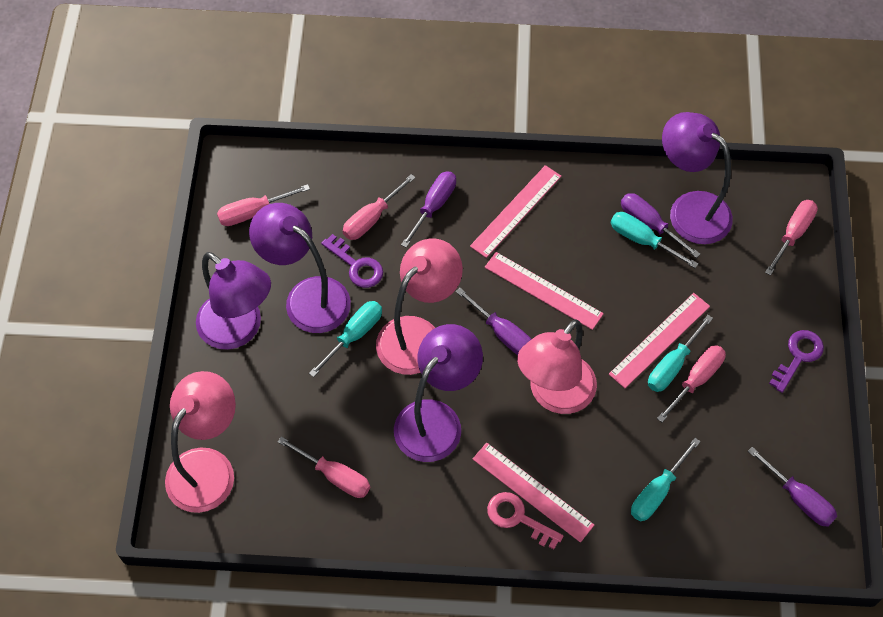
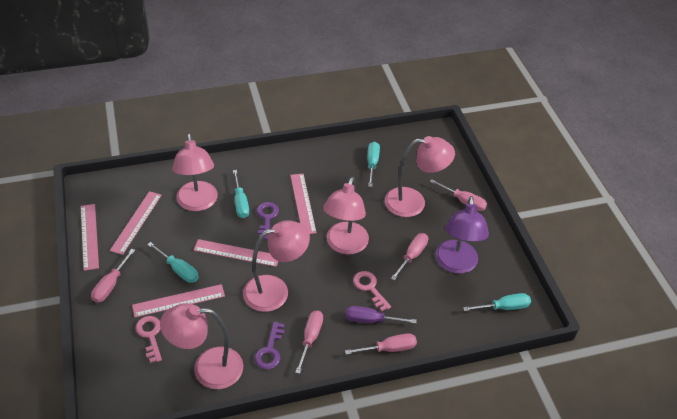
pink key: [487,492,563,549] = 1 -> [135,316,162,363] [353,271,391,311] = 2
pink lamp: [165,371,236,513] [376,238,463,375] [517,319,597,414] = 3 -> [160,303,243,389] [172,134,218,211] [243,220,310,312] [323,177,369,255] [385,136,455,217] = 5
pink ruler: [470,165,561,258] [473,443,594,543] [485,252,604,330] [609,293,710,388] = 4 -> [81,204,99,271] [110,191,162,255] [132,284,225,317] [194,239,278,267] [290,173,317,234] = 5
purple lamp: [196,252,271,350] [249,203,351,333] [394,324,483,462] [662,112,733,244] = 4 -> [435,196,489,274] = 1
purple screwdriver: [401,171,456,248] [456,288,531,355] [621,193,700,258] [748,447,837,527] = 4 -> [346,306,417,324] = 1

